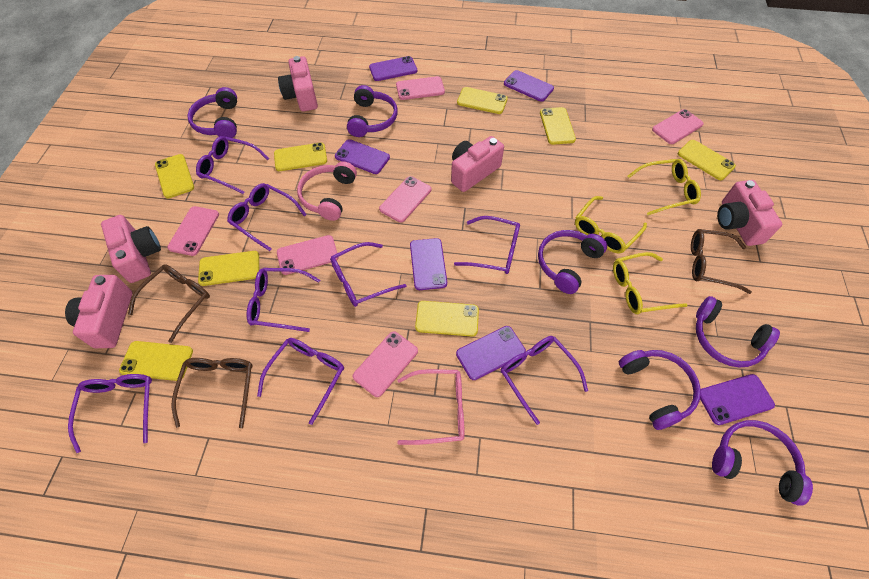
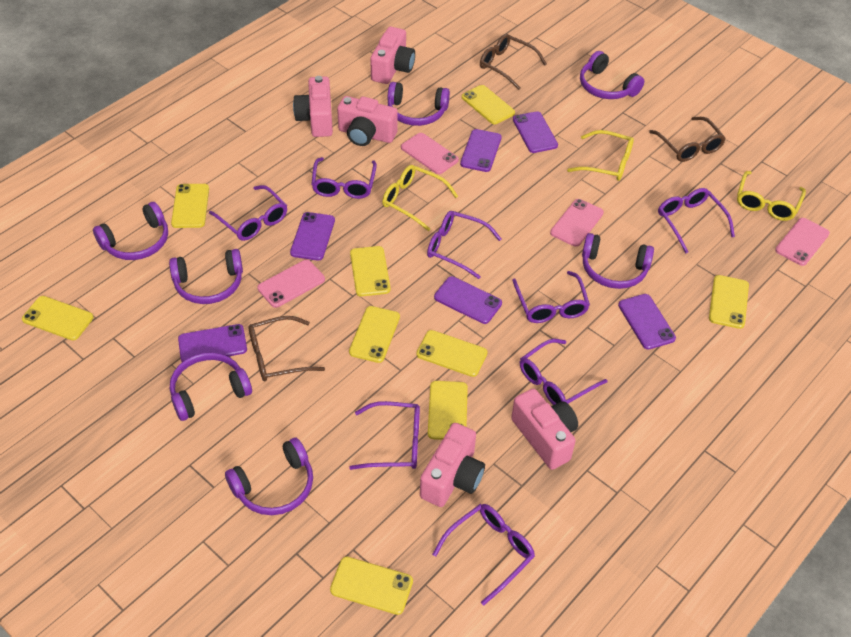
pink glasses: [397,369,465,445] = 1 -> none = 0
pink headphones: [297,162,357,221] = 1 -> none = 0
pink phone: [167,206,219,256] [277,235,339,275] [353,331,418,397] [379,176,431,223] [396,76,445,100] [652,109,704,144] = 6 -> [257,260,325,308] [401,133,459,174] [550,199,604,247] [775,218,830,266] = 4
purple headphones: [187,87,237,138] [347,85,398,137] [538,230,607,294] [619,350,701,430] [696,296,780,367] [712,420,813,505] = 6 -> [93,202,168,260] [169,249,243,304] [170,352,252,421] [225,438,313,515] [388,82,450,126] [580,51,644,99] [582,233,654,289] = 7
yellow phone: [119,341,193,381] [155,154,194,198] [198,251,259,286] [274,143,327,171] [415,301,479,336] [457,87,508,114] [540,107,576,145] [678,140,736,180] = 8 -> [22,296,94,340] [171,184,209,228] [330,557,413,615] [349,306,400,363] [350,246,391,296] [416,330,487,377] [428,381,468,440] [462,85,515,124] [709,275,749,329] = 9

